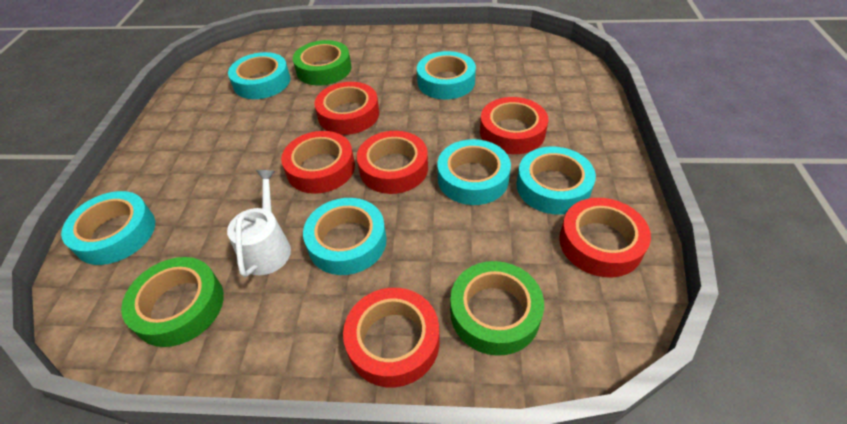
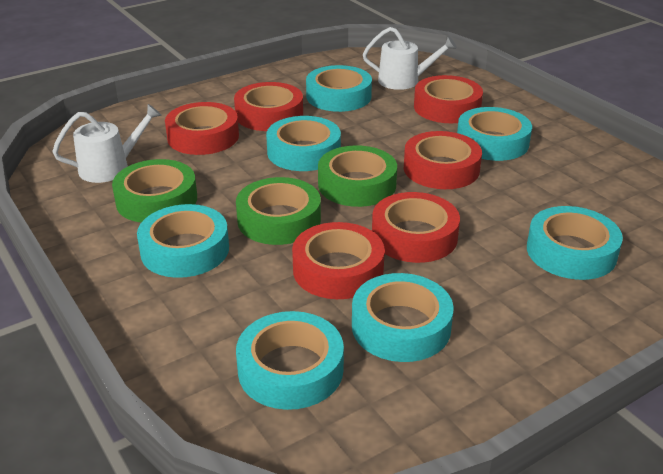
turquoise tape: [61,191,155,265] [228,52,290,99] [303,198,387,275] [417,51,476,99] [437,139,511,205] [517,147,596,215] = 6 -> [137,204,229,278] [236,311,344,410] [266,116,341,171] [306,65,372,112] [352,273,454,362] [457,107,532,161] [527,206,623,280] = 7
white watering can: [227,170,291,277] = 1 -> [52,104,162,183] [363,27,457,90] = 2

